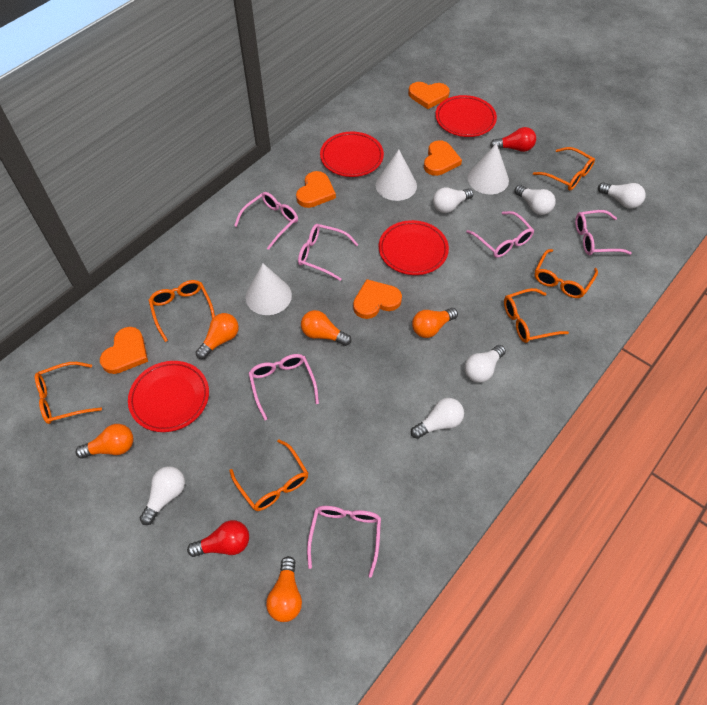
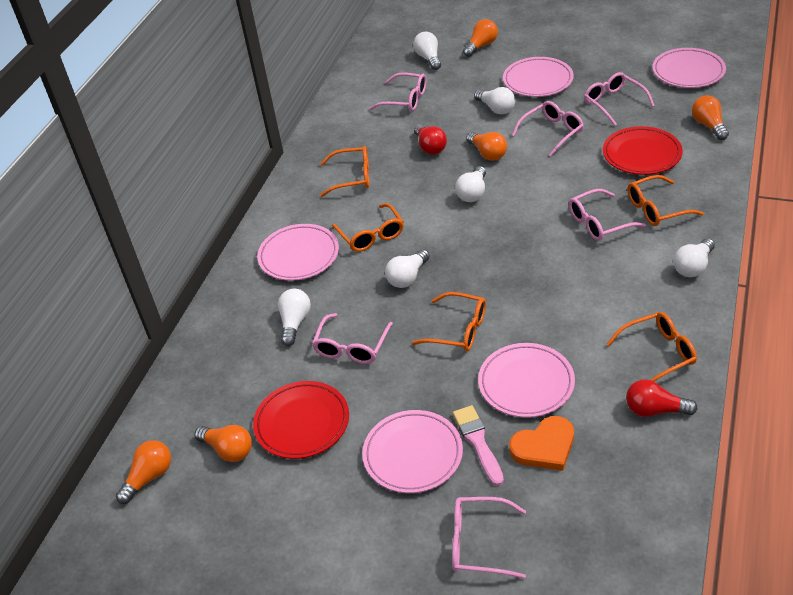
orange glasses: [35,362,102,424] [148,280,215,342] [229,439,308,511] [504,288,569,343] [533,147,595,190] [534,249,598,298] = 6 -> [320,146,369,197] [332,203,404,252] [412,292,486,351] [607,312,697,382] [628,175,704,226] = 5
orange heart: [100,327,148,374] [296,171,336,208] [353,279,402,319] [408,82,450,109] [424,140,462,176] = 5 -> [509,416,574,471] = 1
pink brush: none = 0 -> [453,405,504,486] = 1
pink plate: none = 0 -> [257,224,339,281] [362,410,463,493] [478,343,575,418] [503,57,574,97] [652,48,726,88] = 5
red plate: [128,361,209,432] [320,132,384,177] [379,220,449,275] [435,95,497,137] = 4 -> [253,381,349,459] [603,126,683,175] = 2
white cone: [245,263,292,315] [376,150,417,201] [468,143,509,194] = 3 -> none = 0

